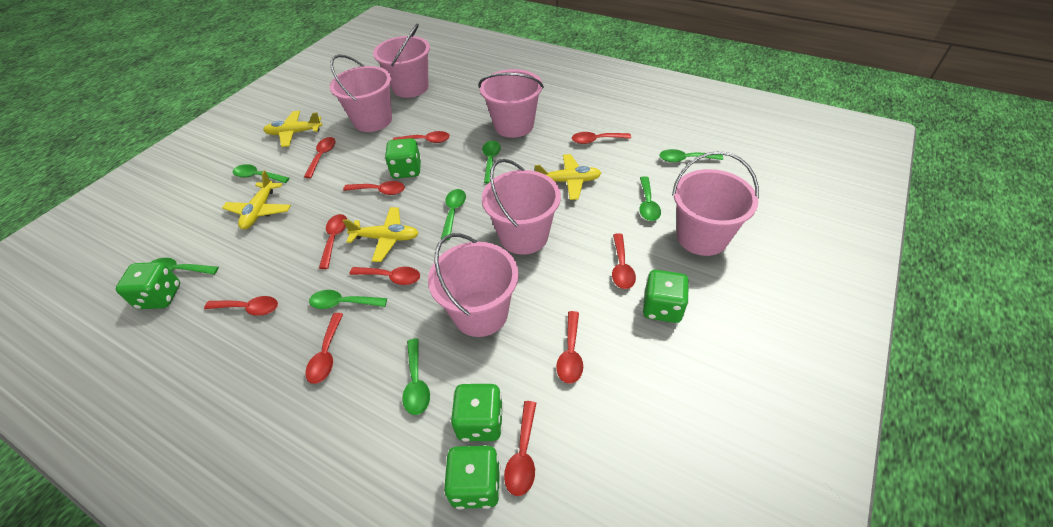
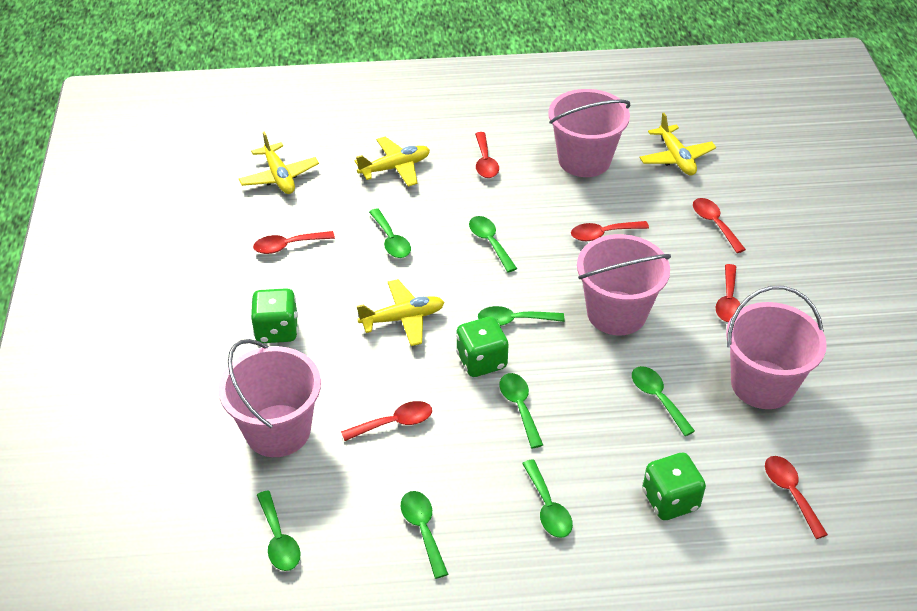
green dice: [116,262,180,309] [385,138,421,178] [444,445,501,510] [451,384,503,442] [642,270,689,323] = 5 -> [251,288,298,343] [456,316,509,377] [643,453,706,520] = 3
pink bucket: [330,54,392,132] [373,23,430,98] [428,233,518,337] [478,69,544,138] [482,159,561,255] [672,151,759,256] = 6 -> [218,339,321,457] [548,89,631,177] [577,234,671,335] [726,286,827,409] = 4
red spoon: [204,296,278,316] [304,137,336,178] [305,313,343,384] [319,214,347,269] [343,181,405,195] [349,267,420,285] [393,131,450,143] [504,401,536,496] [556,311,583,384] [572,132,631,144] [612,233,636,289] = 11 -> [253,231,335,254] [341,401,432,441] [475,132,499,178] [571,221,649,241] [693,198,746,253] [716,264,740,322] [765,456,828,539] = 7

